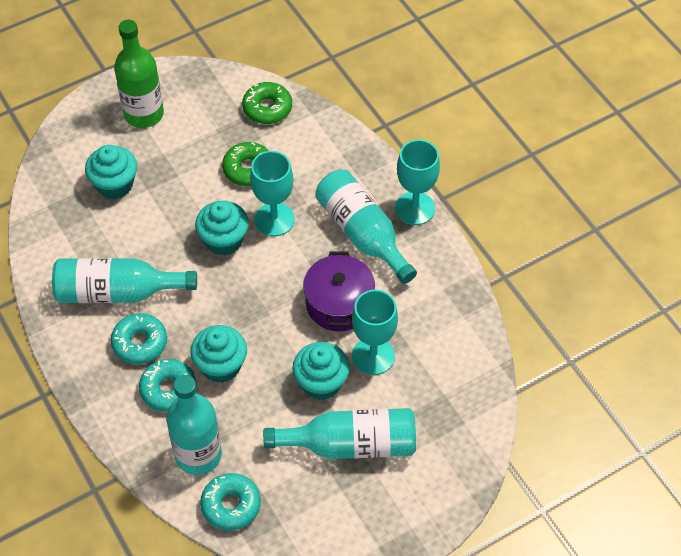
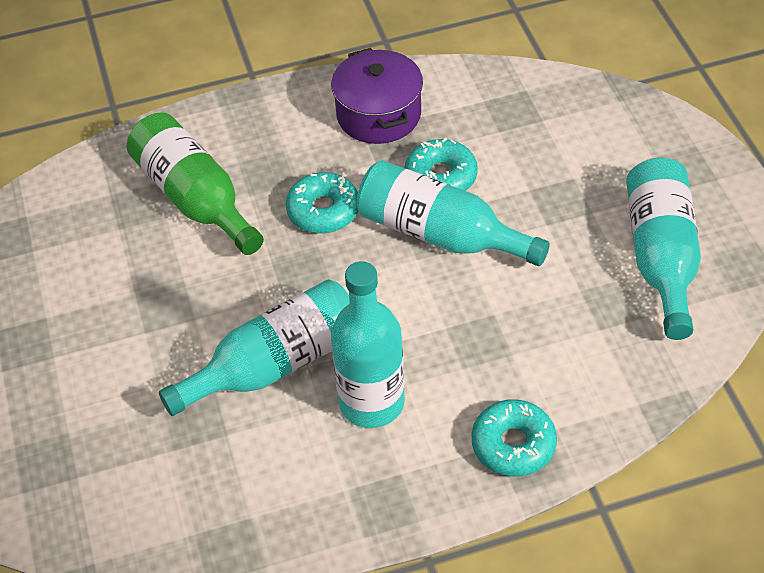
green donut: [222,142,269,186] [242,82,292,124] = 2 -> none = 0
turquoise cupcake: [85,145,137,199] [190,325,247,383] [195,201,249,256] [292,342,350,400] = 4 -> none = 0
turquoise goblet: [250,151,295,236] [352,290,398,375] [395,139,440,225] = 3 -> none = 0

